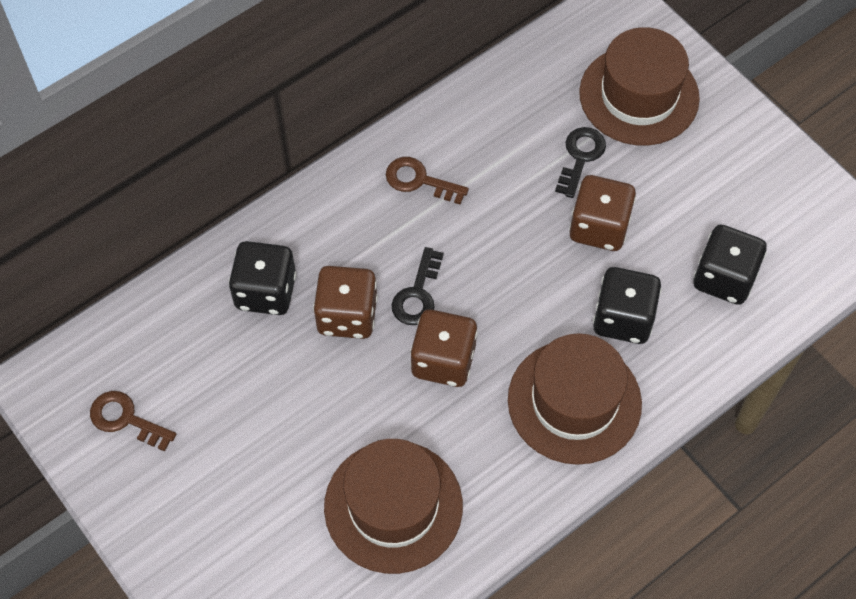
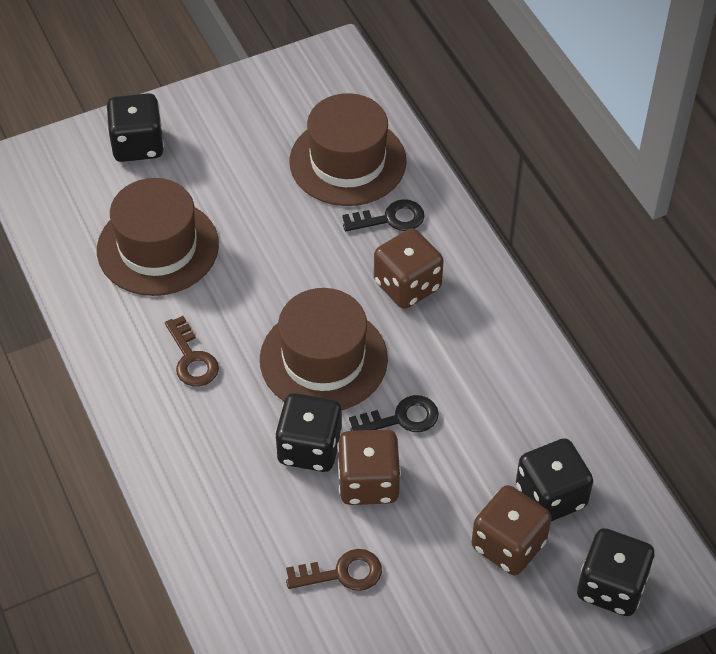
black dice: [229,241,296,315] [593,267,662,344] [693,225,767,305] = 3 -> [106,93,164,162] [275,393,343,472] [516,438,593,522] [577,528,655,616] = 4

